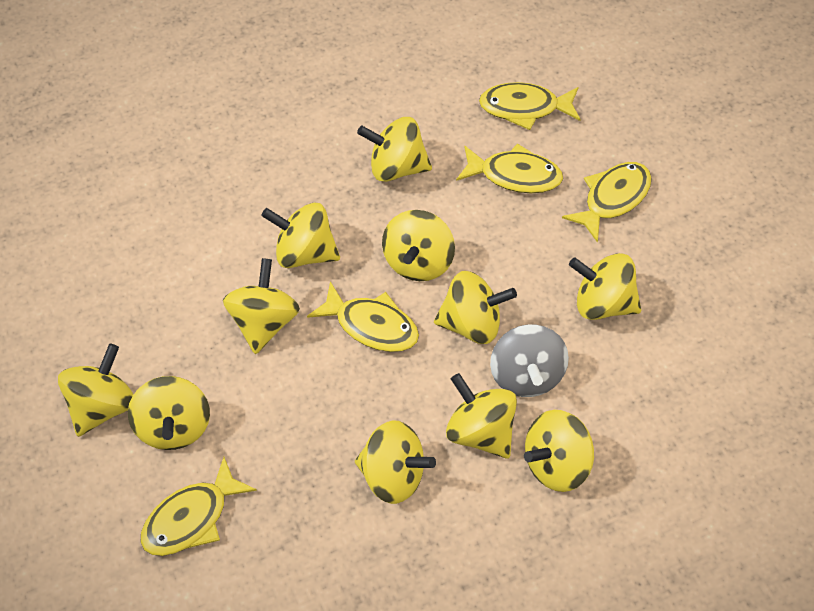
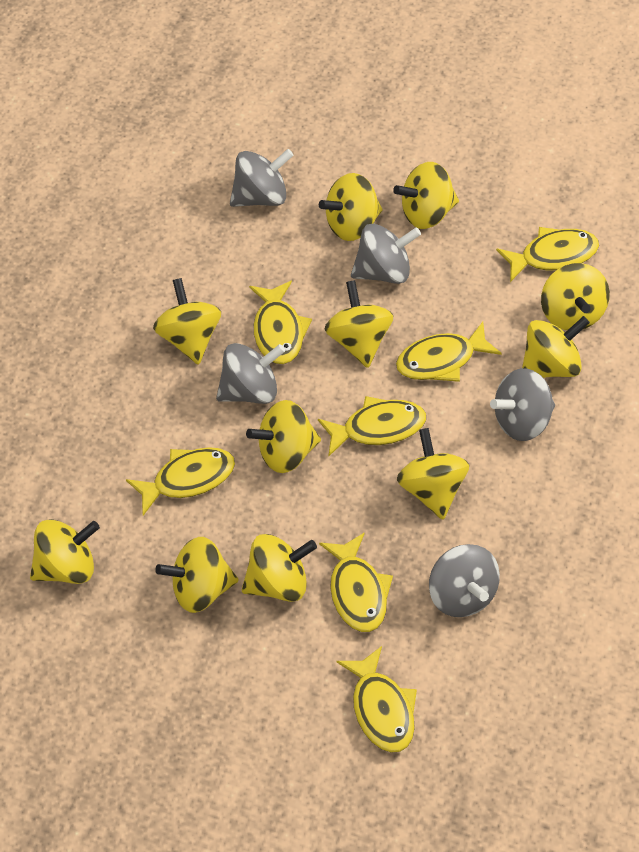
grey spinning top: [490,324,569,397] = 1 -> [216,343,285,404] [230,149,294,207] [351,224,421,284] [429,544,500,617] [490,368,555,441] = 5
yellow fish: [141,457,257,556] [307,281,419,352] [456,143,563,193] [479,82,581,130] [562,162,652,243] = 5 -> [126,447,235,515] [249,281,312,364] [318,396,426,456] [319,533,393,632] [337,646,417,753] [396,322,502,382] [496,227,599,282] = 7

